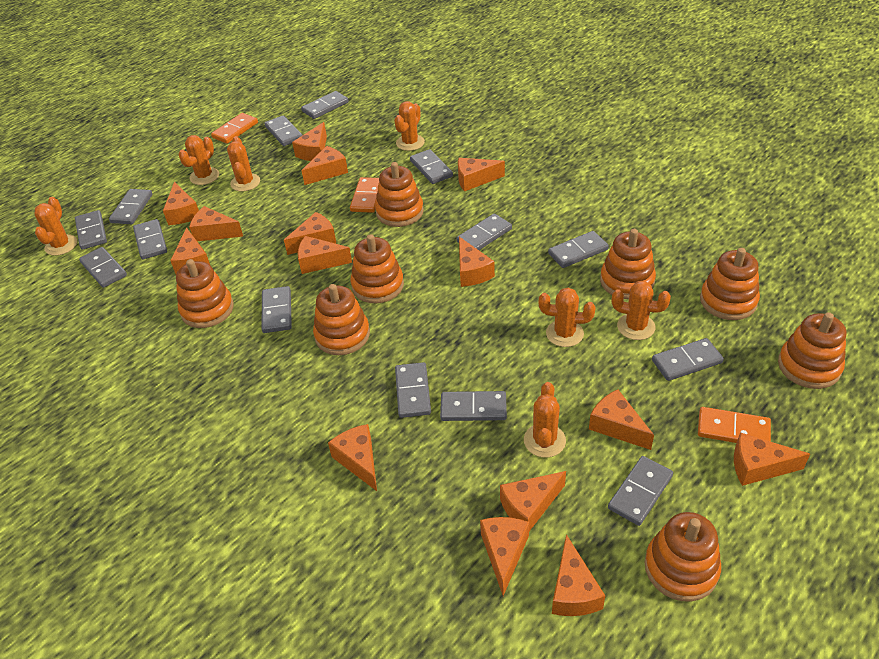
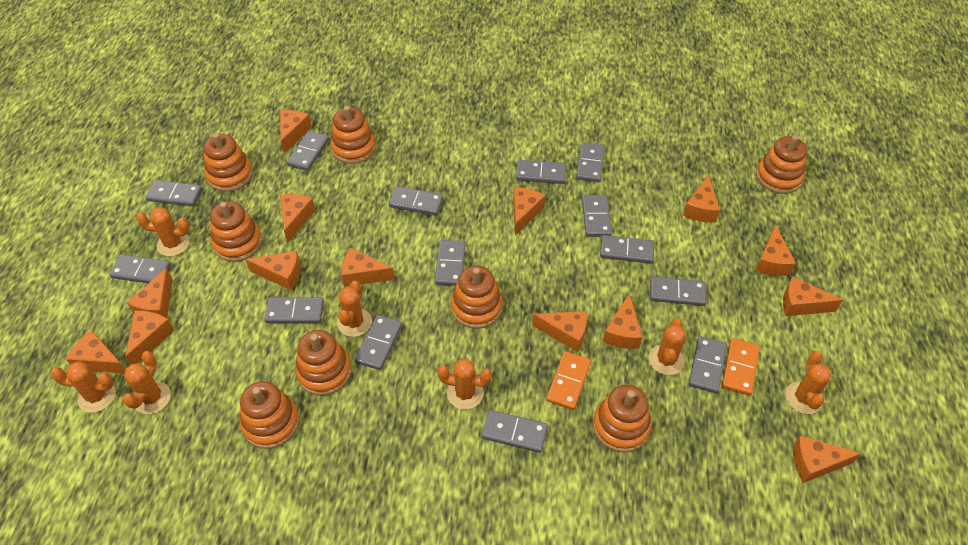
orange cheese: [163,182,199,225] [170,227,210,274] [189,206,243,241] [284,212,336,255] [292,122,327,161] [298,236,352,274] [301,146,348,185] [328,424,377,491] [458,158,505,191] [459,237,495,287] [480,517,529,596] [500,471,566,531] [552,534,605,616] [589,389,654,450] [734,432,810,486] = 15 -> [66,330,125,374] [125,311,174,365] [127,268,173,318] [245,251,300,290] [280,110,312,153] [280,194,315,243] [341,248,395,287] [513,187,545,235] [532,311,587,352] [603,293,643,349] [683,175,720,222] [755,225,796,276] [783,276,843,316] [793,435,862,483] = 14
orange domino: [211,113,258,144] [350,177,379,213] [698,407,771,443] = 3 -> [546,351,591,410] [722,338,760,396] = 2

